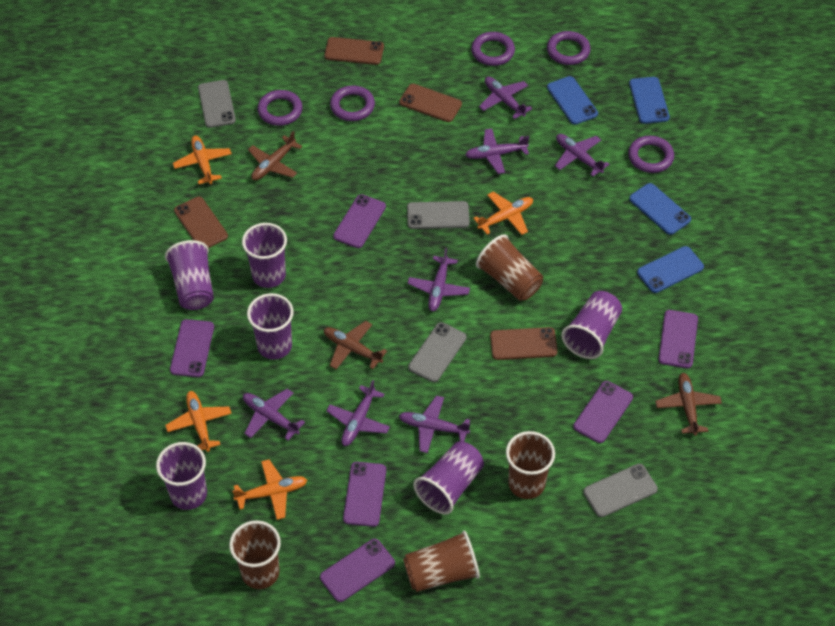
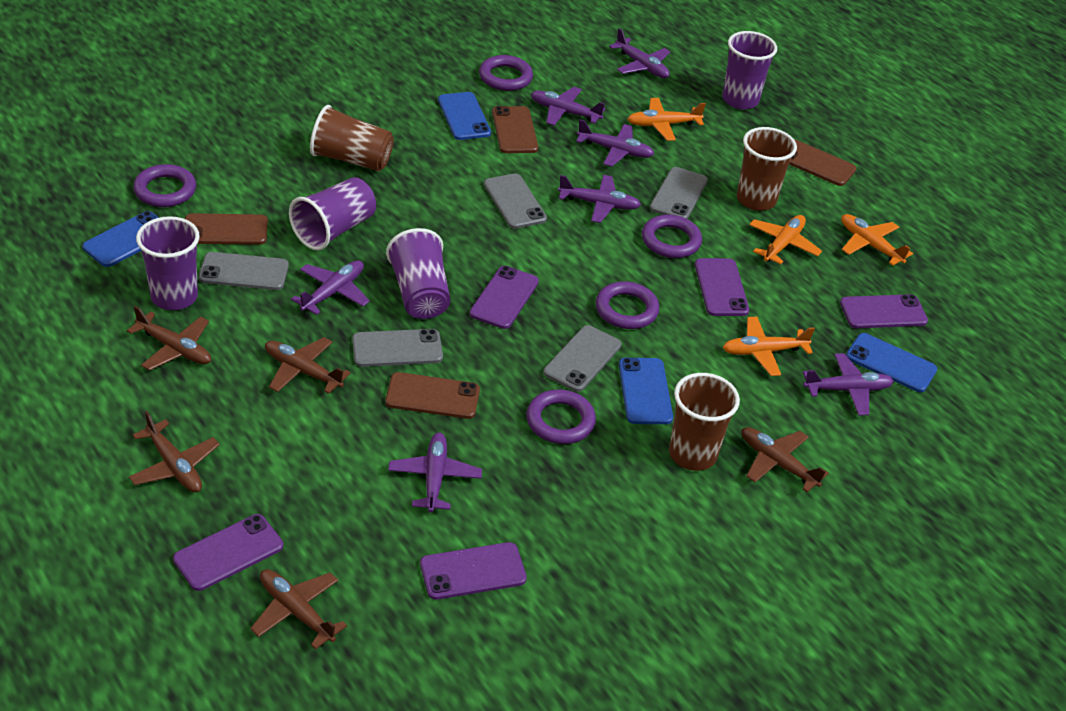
brown cup: [229,520,281,589] [403,530,480,592] [476,234,543,301] [506,431,555,499] = 4 -> [310,105,394,171] [669,373,740,471] [737,127,797,211] = 3
brown plane: [248,131,302,180] [324,321,387,369] [655,373,722,436] = 3 -> [127,306,211,371] [129,411,220,492] [250,569,347,649] [265,337,351,394] [742,427,829,492] = 5
grey phone: [198,80,236,128] [407,201,470,229] [408,322,466,382] [583,464,658,517] = 4 -> [199,252,289,290] [352,329,443,367] [484,173,547,229] [544,325,621,392] [650,167,708,219] = 5
purple cup: [156,442,207,510] [165,240,214,310] [242,223,287,288] [247,293,293,360] [413,441,484,515] [561,291,622,359] = 6 -> [136,216,200,310] [289,177,376,251] [386,228,450,319] [722,31,777,109] = 4
purple phone: [170,319,214,377] [320,539,395,602] [333,194,386,248] [343,462,386,527] [573,381,633,443] [658,310,698,368] = 6 -> [173,514,283,591] [420,542,527,600] [470,266,539,329] [695,258,749,316] [840,294,928,328] = 5

